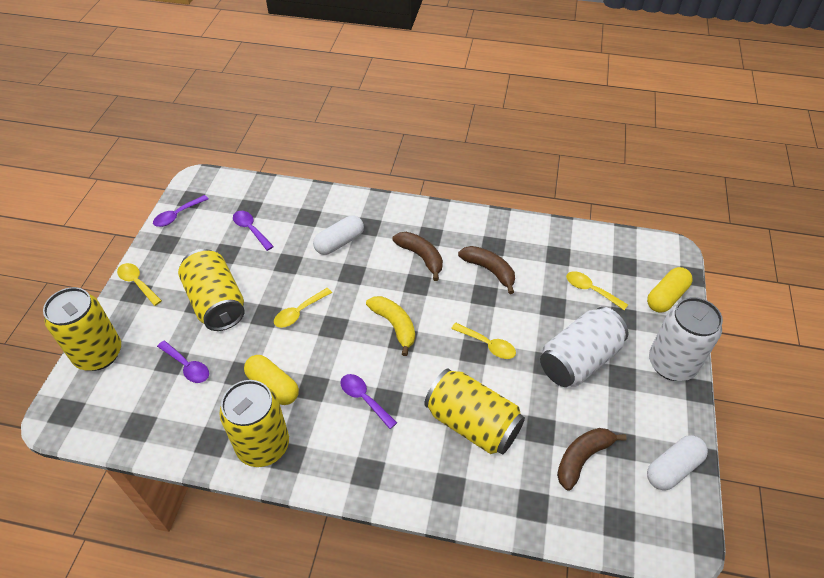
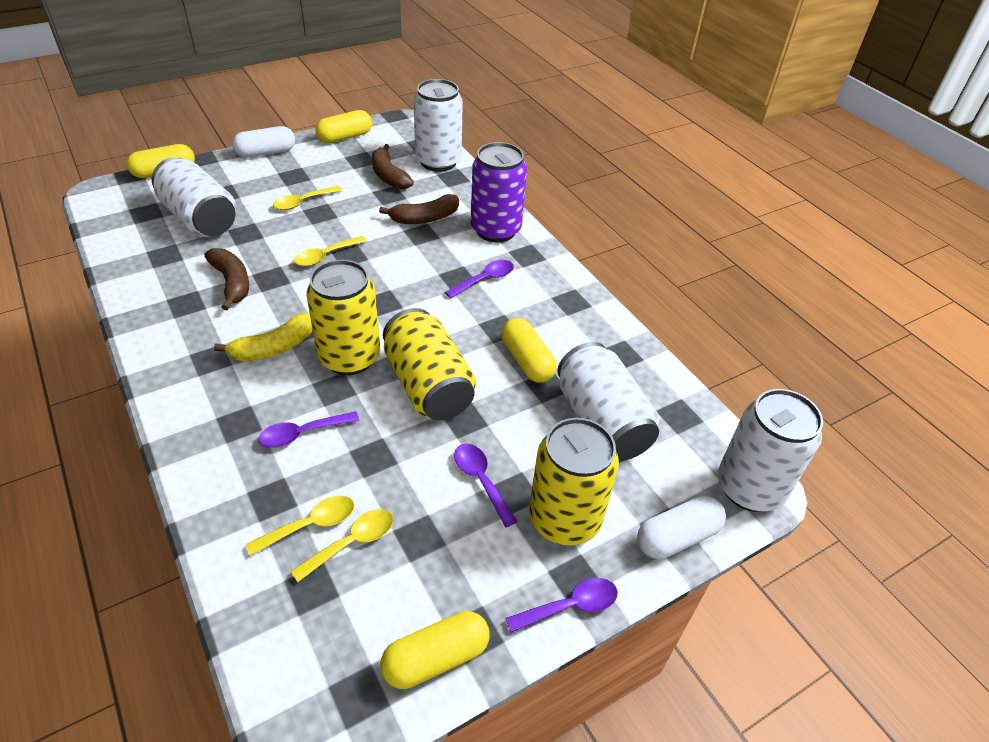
purple can: none = 0 -> [471,142,527,242] = 1
white can: [540,307,629,387] [649,297,723,381] = 2 -> [152,157,236,237] [413,79,463,172] [557,342,659,461] [718,389,823,512] = 4
yellow can: [43,287,121,371] [178,249,245,331] [219,380,289,467] [424,368,525,455] = 4 -> [307,260,380,375] [383,308,476,420] [529,418,619,546] = 3
yellow capsule: [244,355,299,405] [647,267,693,313] = 2 -> [126,144,195,178] [315,110,372,143] [380,611,489,689] [502,318,557,383] = 4

